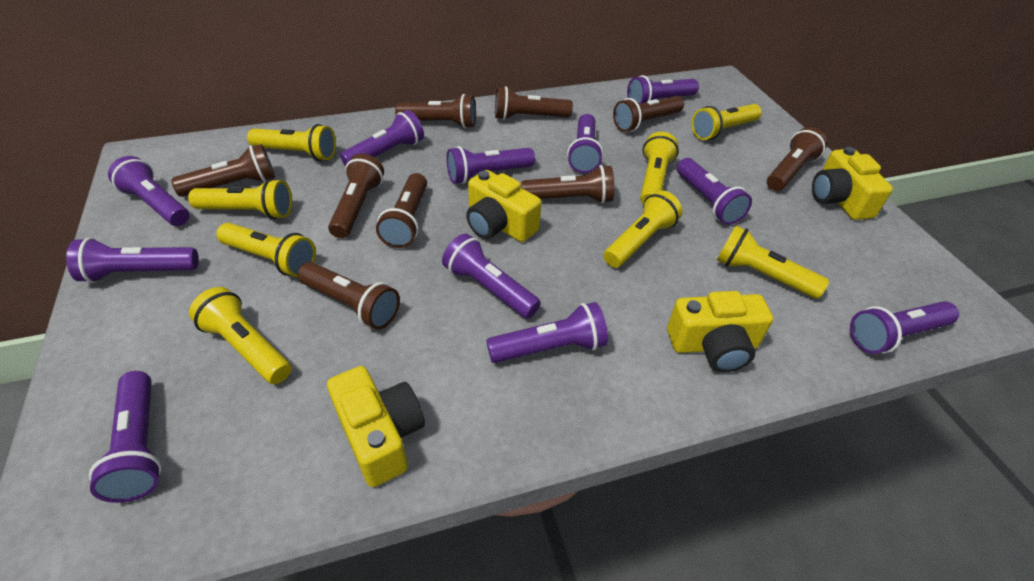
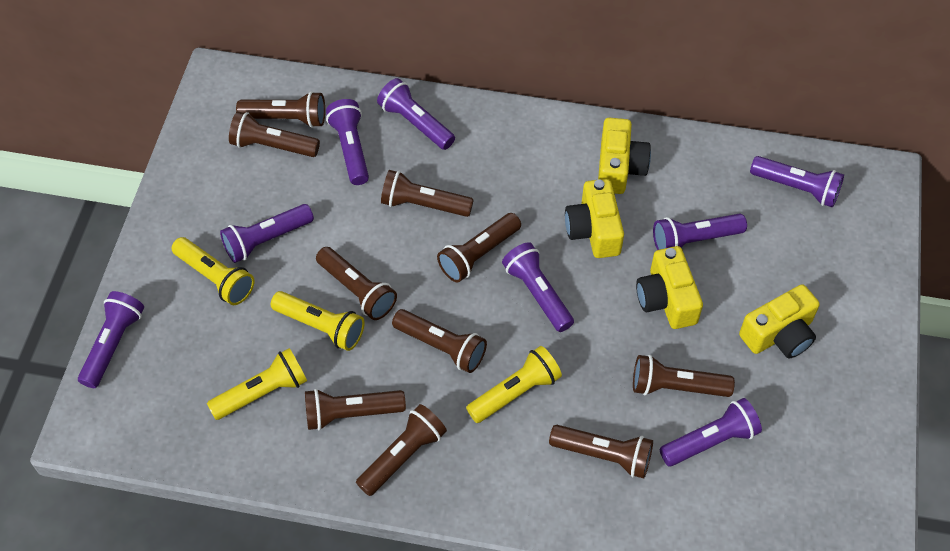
brown flashlight: [171,144,275,197] [297,262,400,330] [328,154,384,238] [376,173,427,248] [395,94,476,128] [495,86,573,120] [522,165,614,203] [613,96,684,132] [767,127,827,191] = 9 -> [229,111,320,157] [236,91,325,128] [305,389,406,430] [316,247,397,320] [356,404,447,496] [381,170,474,217] [392,309,487,373] [437,213,521,282] [549,425,653,478] [633,355,735,397] = 10
purple flashlight: [66,238,199,283] [89,371,162,503] [108,156,189,226] [340,110,424,167] [442,234,541,319] [446,146,535,184] [486,302,608,363] [567,114,603,173] [627,75,699,104] [677,158,752,225] [850,301,959,354] = 11 -> [78,291,144,388] [220,204,314,263] [326,99,369,185] [377,78,455,150] [502,242,574,332] [653,214,747,250] [660,398,762,466] [750,156,844,208] = 8
yellow flashlight: [188,179,292,219] [189,287,291,384] [216,223,316,277] [247,124,336,161] [604,190,682,268] [640,132,679,204] [691,104,762,140] [717,225,829,298] = 8 -> [172,237,255,305] [207,348,307,420] [271,291,365,351] [466,346,562,423] = 4

